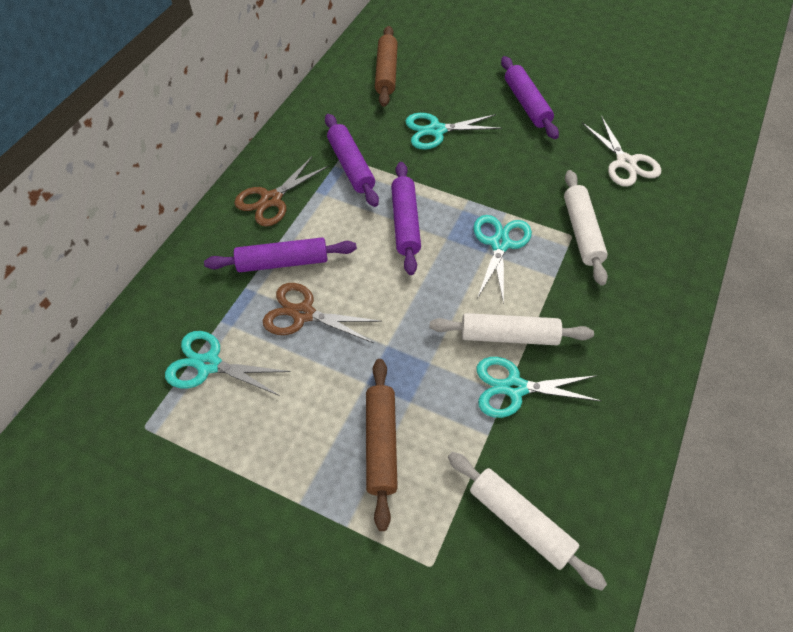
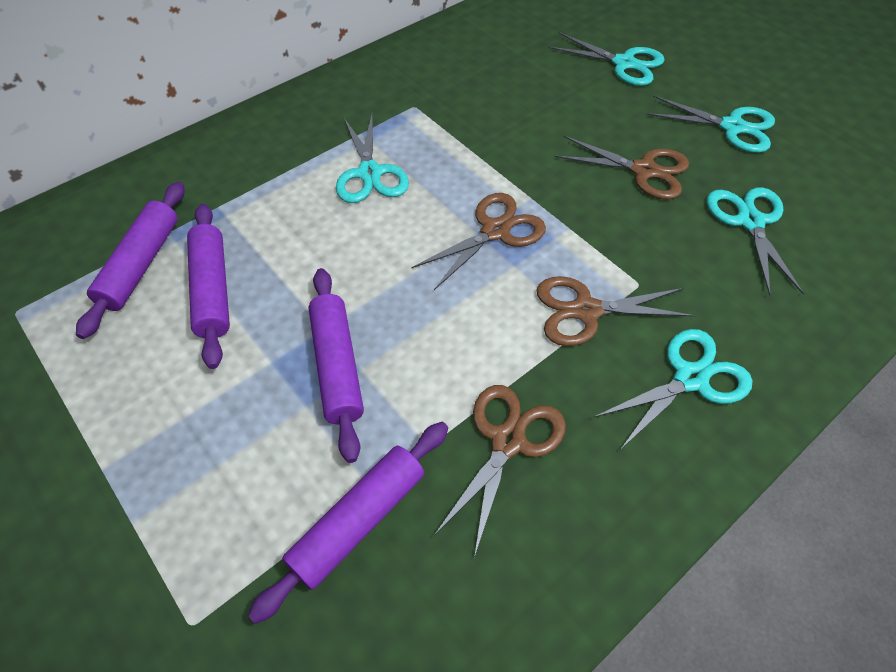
brown rolling pin: [366,359,398,531] [375,26,398,107] = 2 -> none = 0
brown scissors: [234,156,329,226] [263,283,382,343] = 2 -> [411,193,546,290] [434,385,566,557] [536,276,695,346] [555,136,689,200] = 4
turquoise scissors: [165,331,291,396] [405,113,502,150] [473,215,532,304] [477,357,601,418] = 4 -> [336,115,409,203] [549,32,664,86] [593,329,752,450] [647,95,775,153] [707,187,804,296] = 5
white rolling pin: [429,313,594,345] [448,452,607,591] [564,170,608,286] = 3 -> none = 0
white scissors: [582,116,661,187] = 1 -> none = 0

